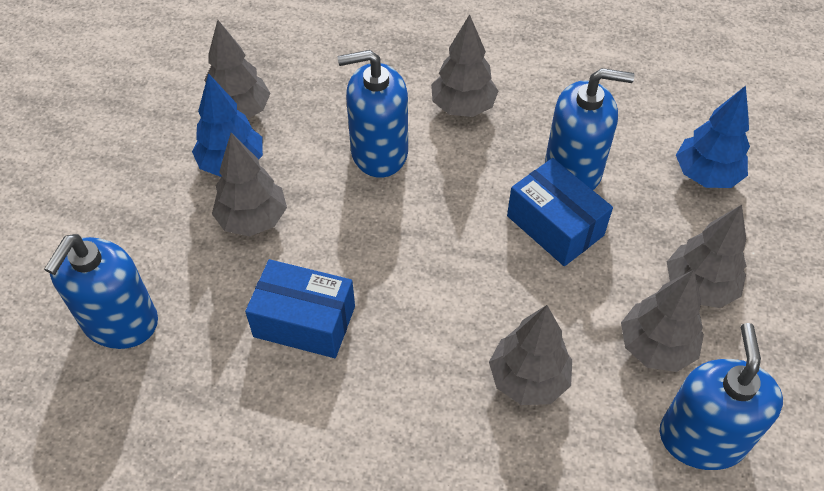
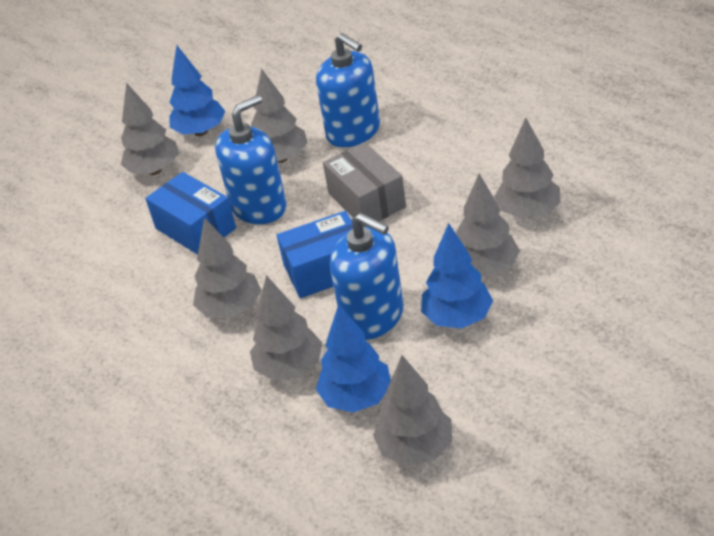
blue soap dispenser: [44,234,158,349] [338,50,408,178] [545,68,635,190] [660,323,783,470] = 4 -> [215,95,286,224] [316,33,380,147] [330,213,404,340] = 3
blue tree: [192,73,263,177] [676,86,750,188] = 2 -> [169,45,226,136] [316,304,391,413] [421,223,493,328] = 3
grey box: none = 0 -> [323,142,406,227] = 1
grey tree: [204,20,271,119] [212,133,287,236] [431,14,498,117] [489,305,572,405] [621,270,704,372] [667,205,746,308] = 6 -> [121,83,179,175] [193,218,261,318] [250,275,322,380] [251,69,308,163] [373,355,452,466] [456,173,520,276] [494,118,560,218] = 7

